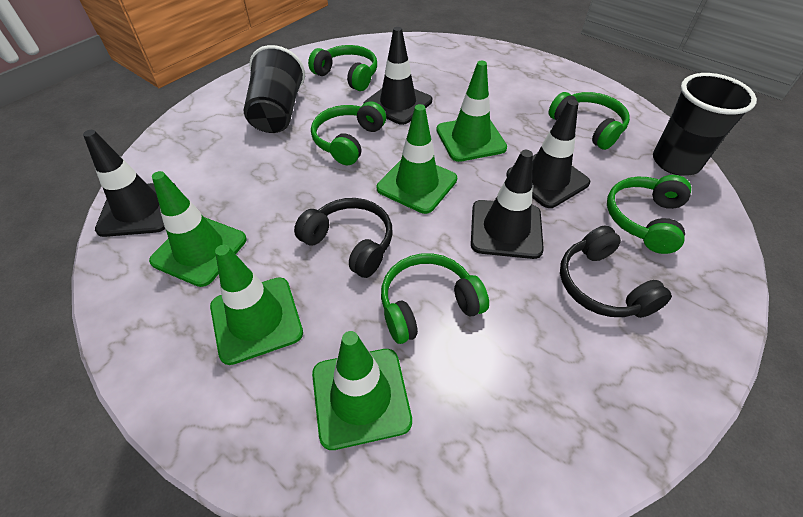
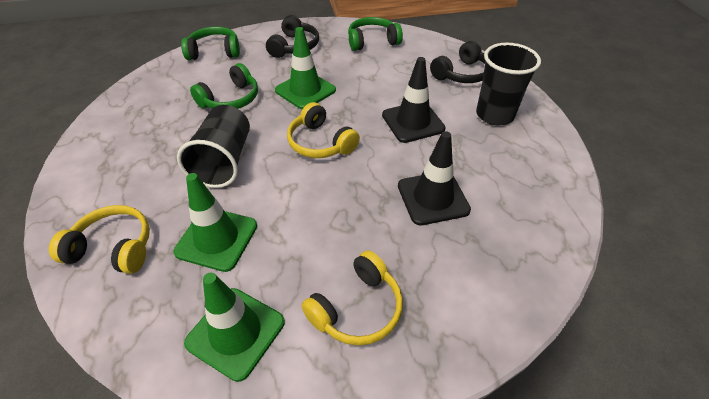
black traffic cone: [83,130,165,237] [363,27,432,125] [471,150,544,259] [506,99,590,208] = 4 -> [382,57,446,143] [398,131,471,225] = 2
green headphones: [308,45,377,91] [311,101,386,165] [381,253,489,344] [549,92,630,150] [607,175,691,254] = 5 -> [181,26,240,60] [190,63,258,109] [348,17,403,51] = 3
green traffic cone: [149,171,247,287] [210,245,303,365] [312,331,412,450] [377,104,457,214] [436,61,507,162] = 5 -> [173,173,257,272] [184,273,285,382] [275,27,336,109] = 3
yellow headphones: none = 0 -> [49,205,150,274] [287,102,360,158] [301,250,403,346] = 3

